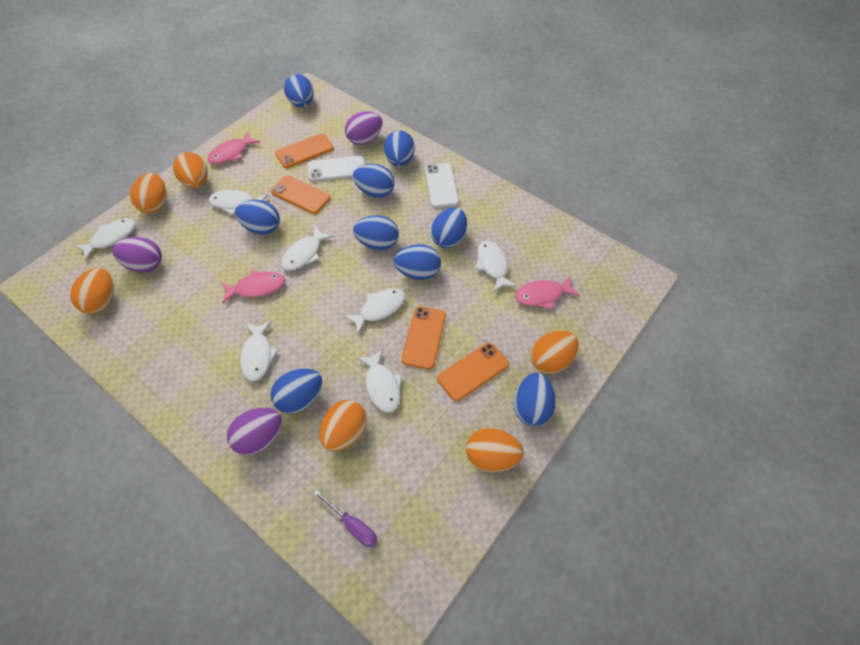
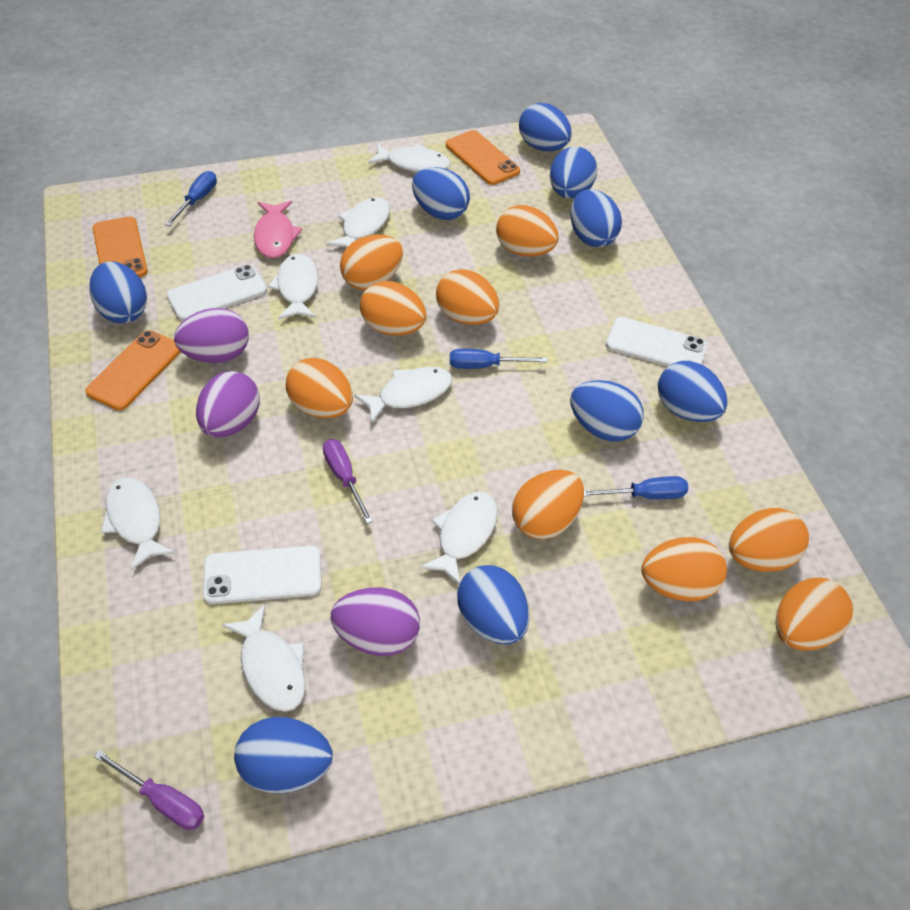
blue screwdriver: none = 0 -> [165,171,217,226] [450,349,547,369] [584,476,688,499] = 3
orange egg: [70,268,114,314] [130,173,167,214] [173,152,208,189] [320,400,367,451] [466,428,524,472] [531,331,579,374] = 6 -> [286,358,353,418] [340,234,403,290] [360,281,426,336] [436,269,499,325] [496,205,559,257] [512,470,584,539] [641,537,727,601] [729,508,809,572] [775,578,853,651] = 9
orange phone: [271,175,331,214] [275,133,334,168] [401,306,446,369] [437,343,509,401] = 4 -> [85,330,181,411] [92,216,148,277] [446,130,520,185] = 3
pink fish: [207,131,260,164] [221,270,285,303] [515,276,580,309] = 3 -> [254,201,303,258] = 1
purple screwdriver: [314,490,377,547] = 1 -> [94,750,204,830] [323,439,373,524] = 2
white phone: [308,156,364,182] [425,163,459,208] = 2 -> [167,264,267,321] [203,546,322,604] [606,317,707,366] = 3

